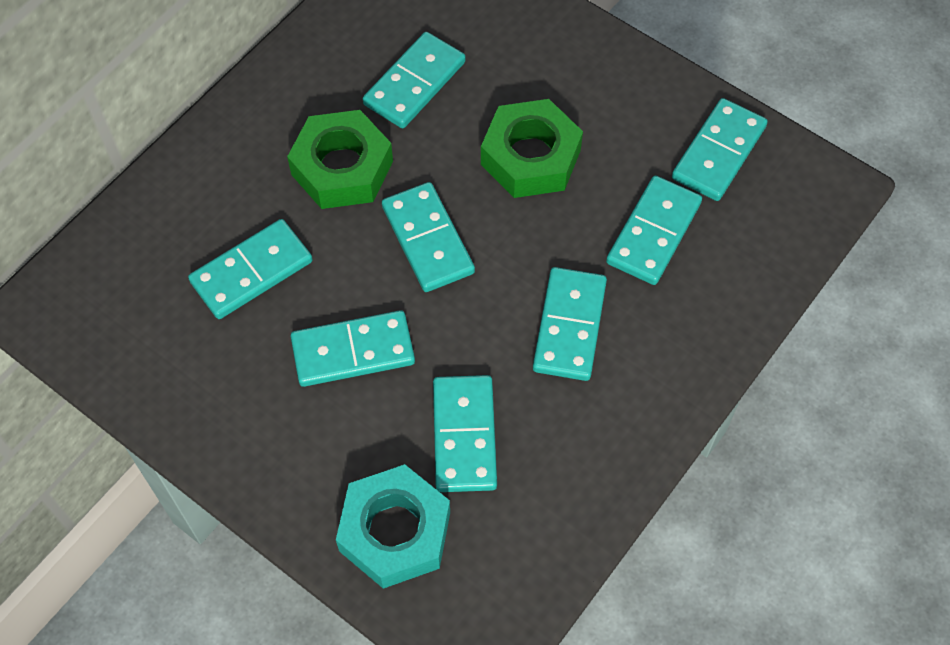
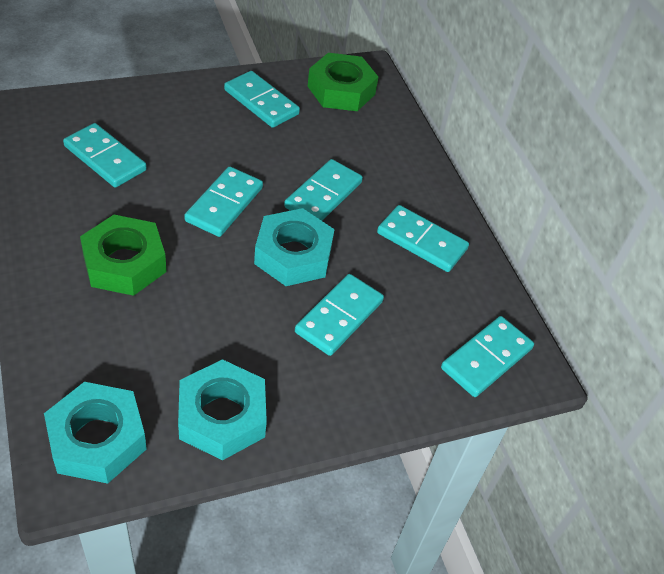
turquoise domino: [188,219,312,319] [291,310,415,387] [363,32,466,128] [382,182,475,292] [433,375,497,492] [533,267,607,381] [606,176,702,285] [672,98,768,201] = 8 -> [63,123,147,188] [184,166,263,237] [224,71,300,128] [284,159,363,221] [295,274,384,356] [377,205,469,272] [441,316,534,397] = 7
turquoise nut: [336,464,450,589] = 1 -> [44,382,147,484] [178,359,267,461] [254,208,335,286] = 3

